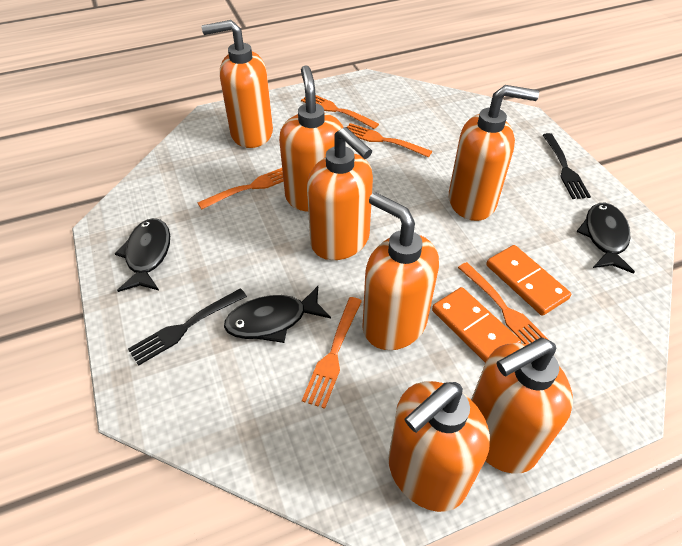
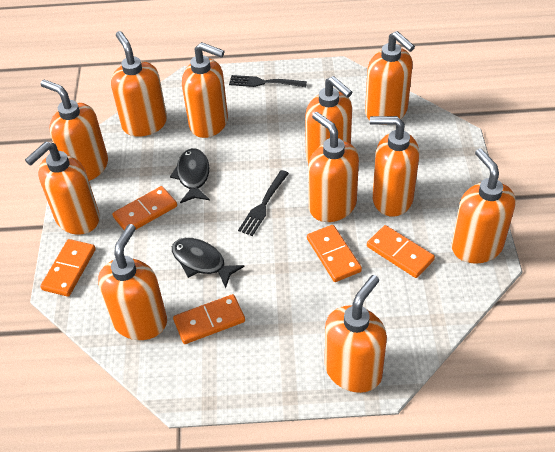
black fish: [115,218,170,292] [224,286,331,343] [577,203,635,274] = 3 -> [170,148,210,204] [172,238,245,288] = 2
orange domino: [432,287,521,363] [486,245,571,316] = 2 -> [40,239,96,297] [112,186,177,230] [173,294,245,344] [307,225,362,282] [367,225,435,278] = 5
orange fork: [198,168,284,209] [301,95,379,129] [302,297,362,409] [347,123,432,158] [458,262,549,344] = 5 -> none = 0
orange soap dispenser: [202,20,273,148] [279,65,343,212] [307,127,373,260] [362,192,439,350] [388,381,490,512] [449,85,539,221] [471,338,573,474] = 7 -> [25,141,100,235] [41,80,108,181] [98,224,167,340] [111,31,167,137] [182,42,228,138] [305,76,352,164] [308,112,359,222] [325,275,387,393] [365,31,415,121] [370,116,419,217] [451,148,516,264] = 11

